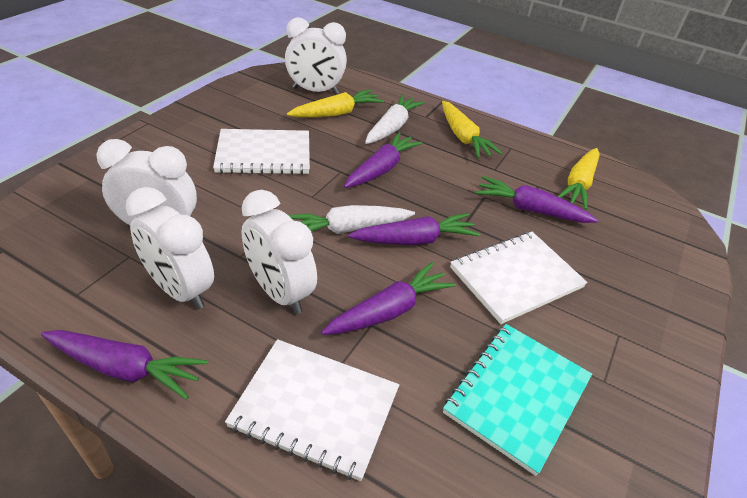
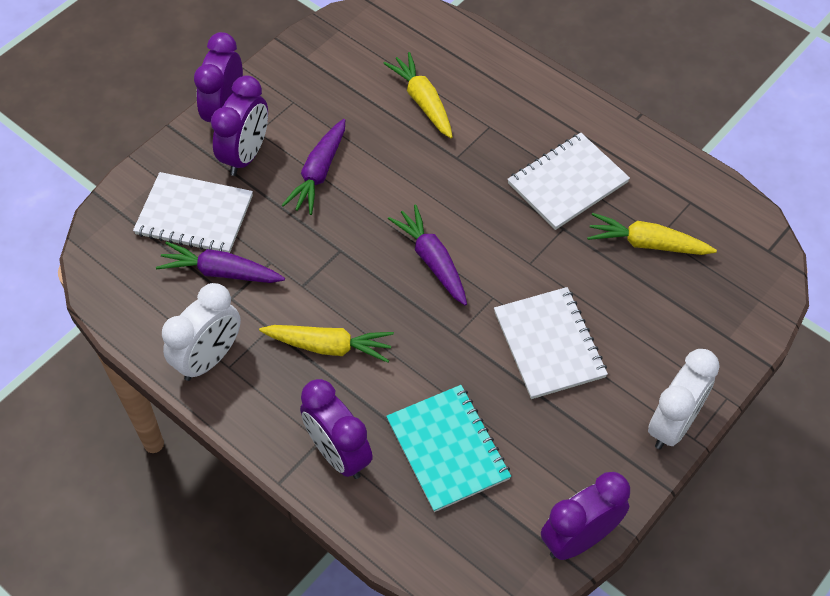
purple carrot: [41,330,208,400] [321,262,456,335] [344,132,422,188] [348,213,480,245] [475,176,598,223] = 5 -> [156,241,285,283] [282,119,345,215] [388,204,467,306] = 3
purple clock: none = 0 -> [194,32,243,122] [211,75,268,176] [300,379,373,479] [541,472,630,560] = 4
white carrot: [288,205,415,234] [365,95,425,144] = 2 -> none = 0
white clock: [97,139,197,227] [126,187,214,309] [242,190,317,314] [285,17,347,94] = 4 -> [162,283,241,381] [648,349,720,449] = 2

